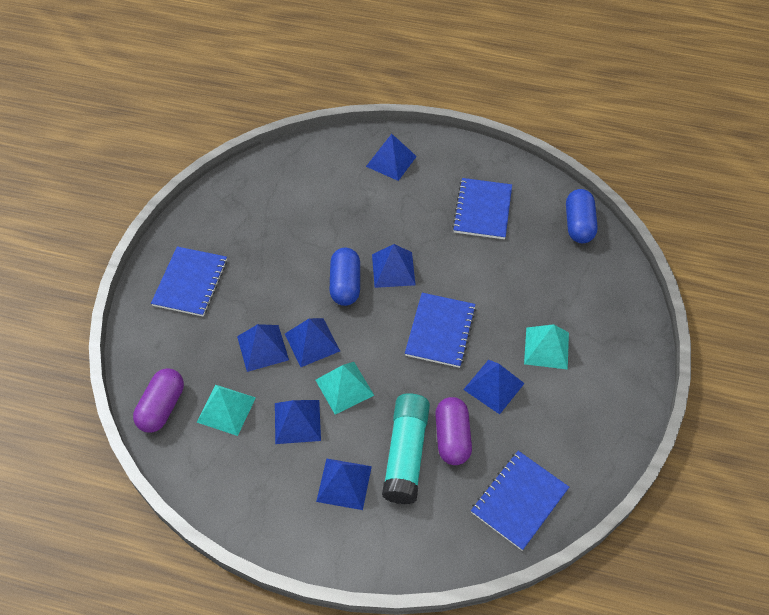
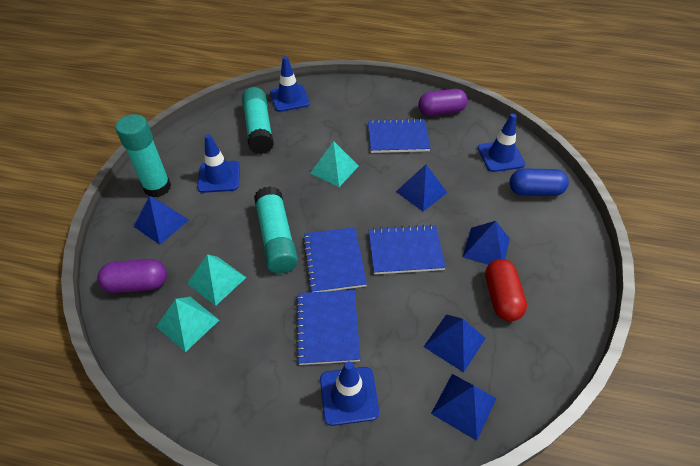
blue capsule: [330,248,360,306] [566,189,598,243] = 2 -> [509,168,569,196] = 1
blue pyramid: [237,324,289,372] [275,400,321,444] [285,318,340,367] [316,458,372,510] [366,134,417,181] [372,244,416,288] [463,360,525,414] = 7 -> [134,196,189,245] [396,164,447,212] [424,314,486,372] [431,374,497,441] [463,221,510,265] = 5
blue traffic cone: none = 0 -> [197,134,240,193] [270,56,310,112] [320,361,379,426] [478,114,525,172] = 4
red capsule: none = 0 -> [485,259,527,321] = 1
turquoise glue stick: [382,393,430,504] = 1 -> [115,114,171,198] [242,87,274,154] [254,186,298,273] = 3

